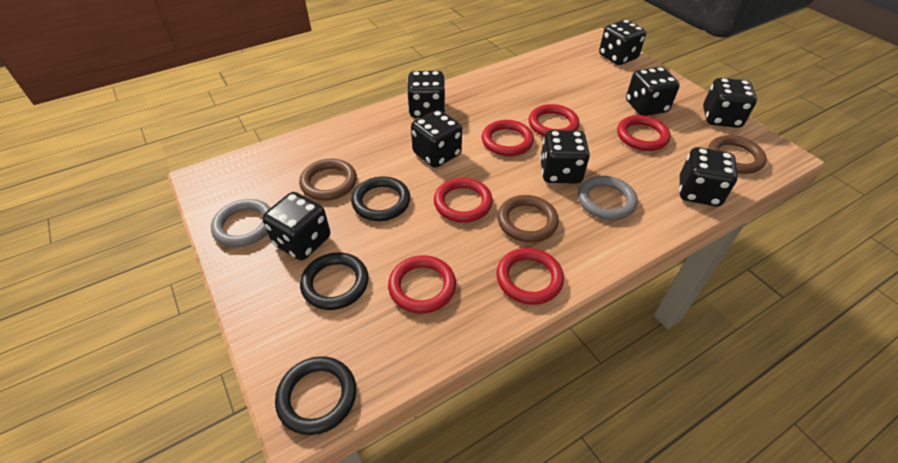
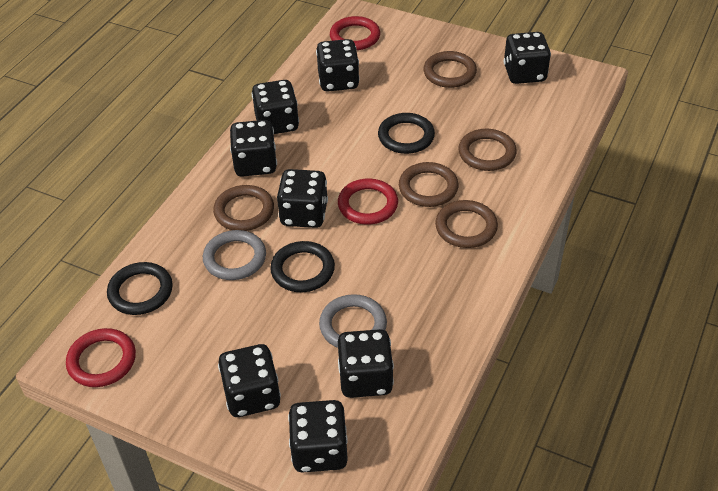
brown ring: [299,159,357,201] [497,195,559,243] [708,135,767,174] = 3 -> [213,185,274,231] [399,162,459,207] [424,51,477,88] [435,200,498,248] [458,129,517,171] = 5
red ring: [388,255,456,314] [434,178,493,223] [482,120,534,156] [497,248,564,305] [529,104,579,136] [617,115,671,151] = 6 -> [66,328,136,387] [330,16,380,50] [338,178,398,225] = 3

